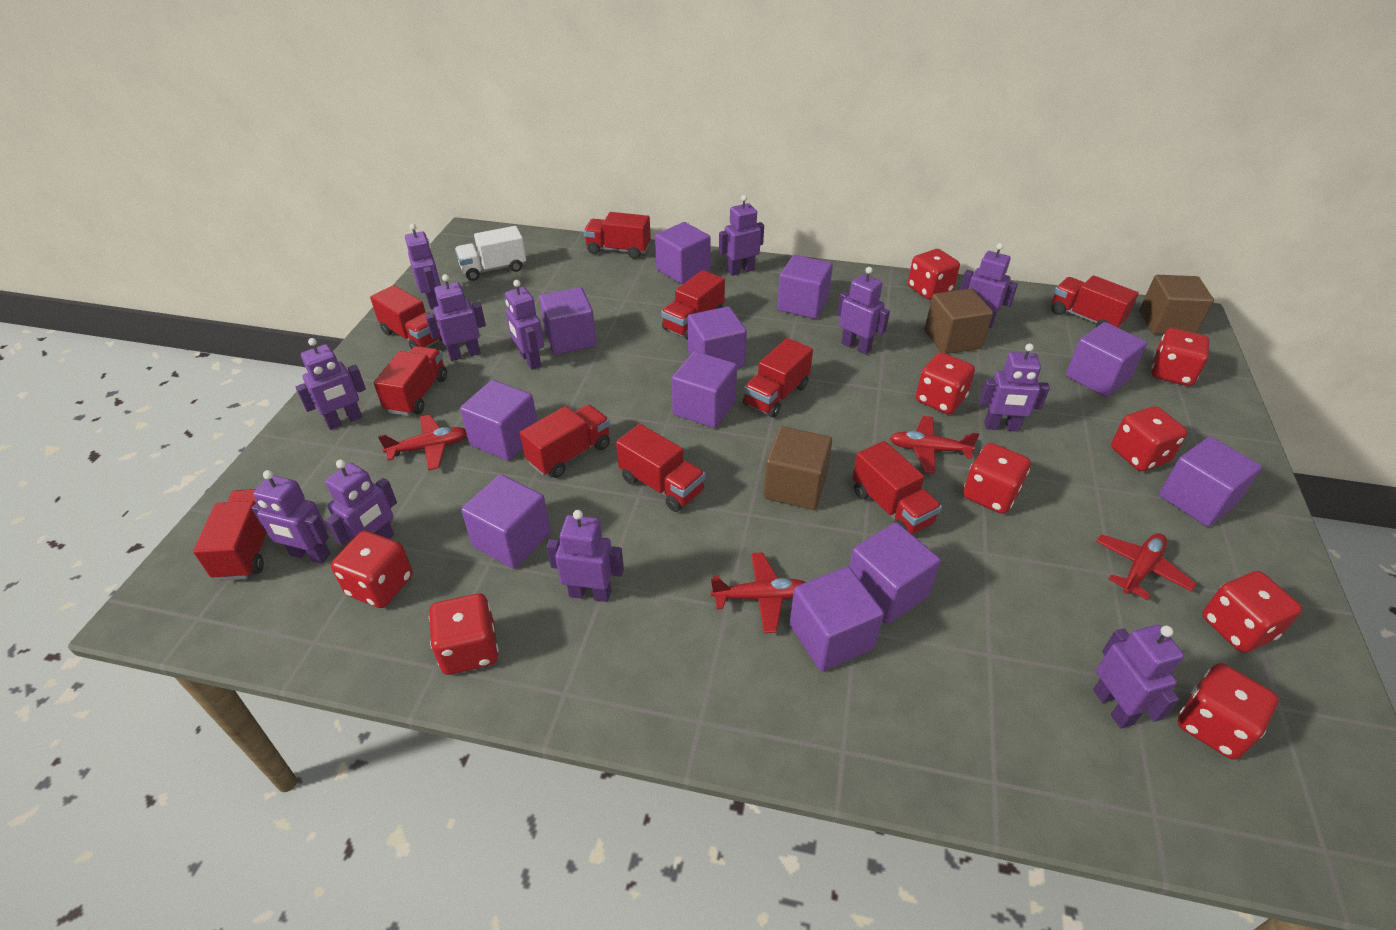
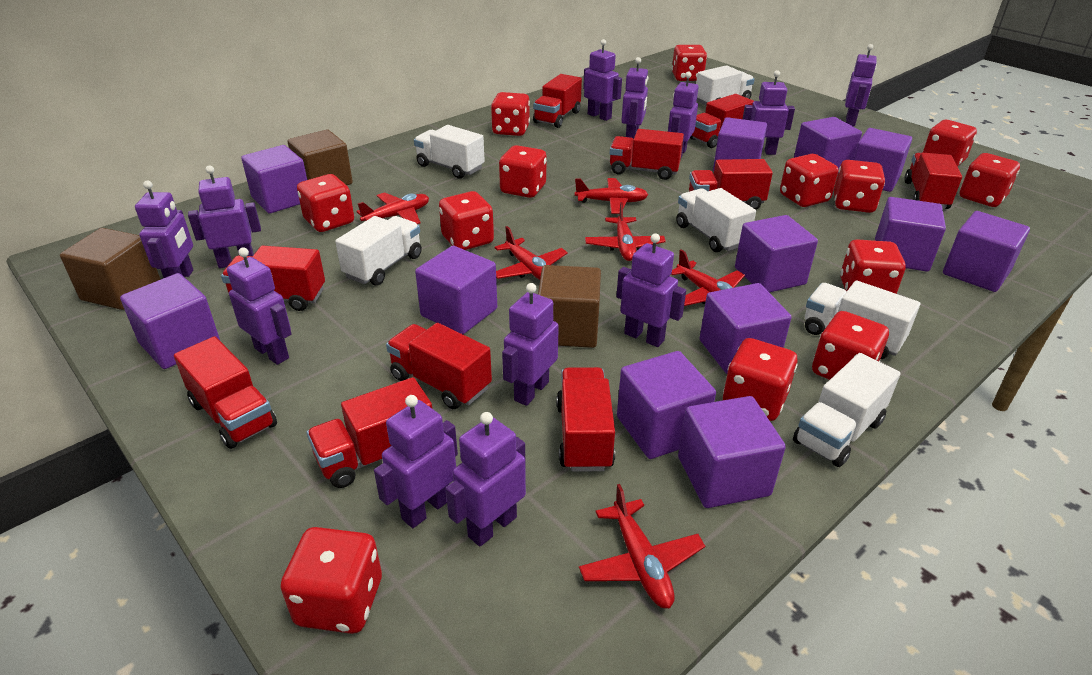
purple cube: [460,380,537,461] [461,474,551,569] [539,287,596,355] [655,222,711,284] [672,351,737,428] [688,306,747,369] [777,255,833,319] [790,566,884,672] [849,522,941,624] [1066,322,1147,397] [1159,437,1262,527] = 11 -> [120,273,220,369] [241,145,307,214] [415,246,497,334] [617,351,716,459] [678,396,786,508] [700,283,791,374] [713,117,767,171] [735,215,818,293] [794,117,862,172] [853,128,912,192] [875,197,946,272] [943,211,1030,292] = 12
red dice: [331,531,413,608] [429,593,499,675] [908,249,960,300] [916,353,975,414] [963,443,1031,514] [1111,406,1187,471] [1152,328,1210,386] [1178,663,1278,760] [1202,571,1302,653] = 9 -> [281,527,382,634] [297,174,354,232] [439,191,494,250] [491,92,530,136] [499,145,546,198] [672,45,707,81] [723,338,798,421] [780,154,838,207] [812,311,889,380] [834,160,885,213] [840,239,906,294] [923,120,977,167] [960,153,1020,207] = 13
red plane: [378,415,467,470] [711,552,805,633] [890,416,979,473] [1096,533,1197,600] = 4 -> [357,192,429,224] [495,226,568,280] [575,178,648,214] [579,484,705,609] [585,202,666,261] [671,249,745,306] = 6
white truck: [455,226,526,281] = 1 -> [335,216,422,286] [414,125,485,179] [676,188,756,252] [696,65,755,105] [793,353,901,467] [805,280,920,359] = 6

